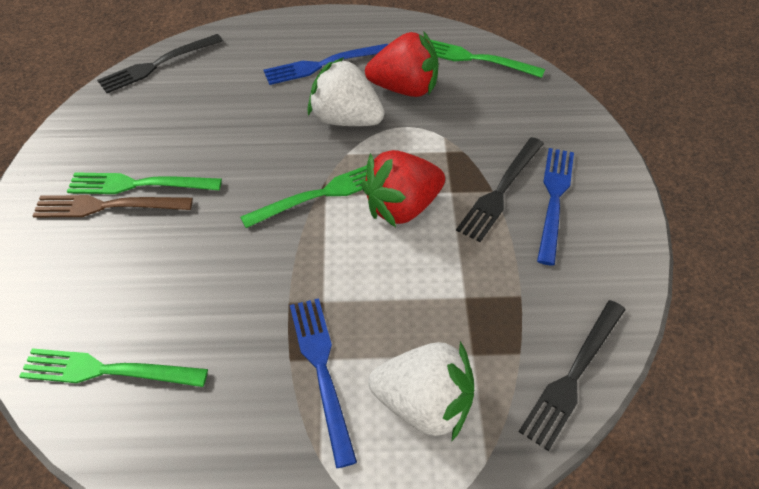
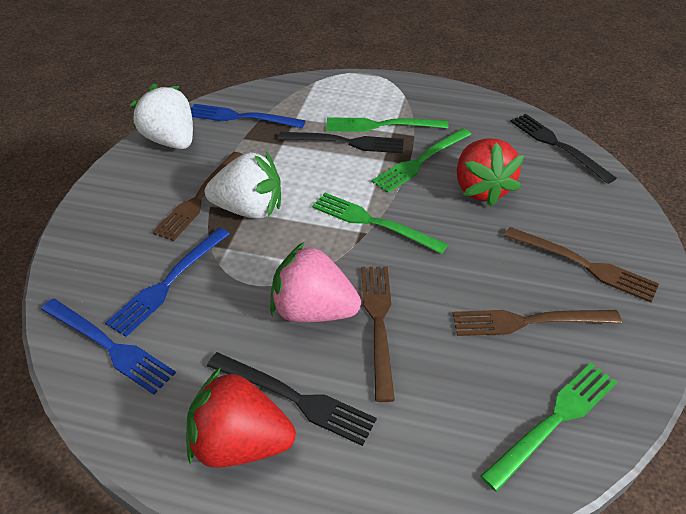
brown fork: [32,195,193,218] = 1 -> [153,152,243,241] [361,266,395,402] [452,310,622,336] [504,227,659,303] = 4
pink strawberry: none = 0 -> [270,242,361,323] = 1

